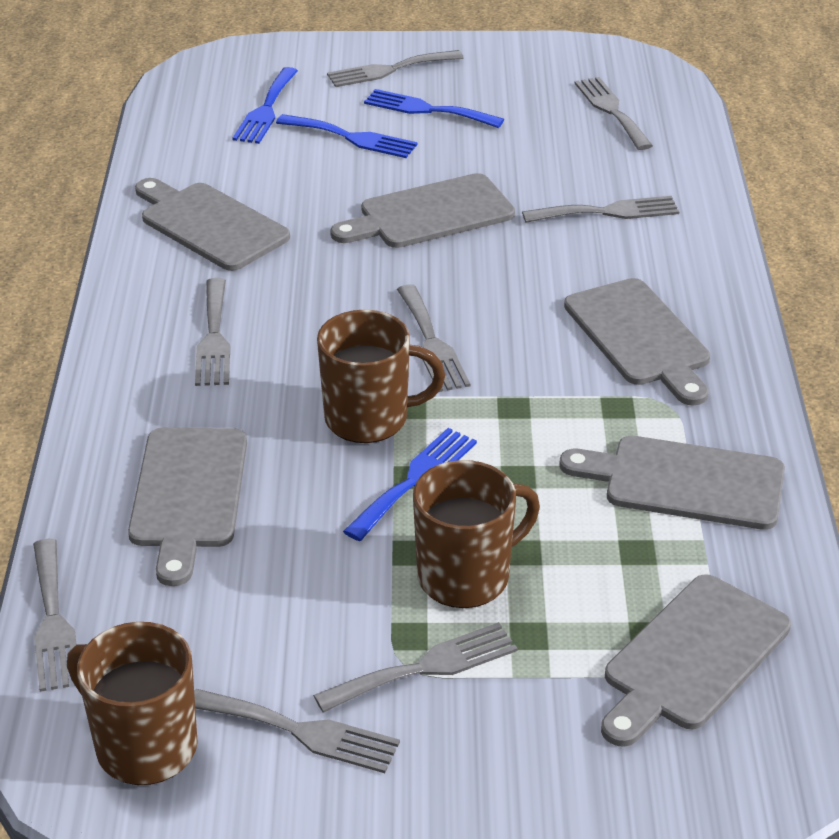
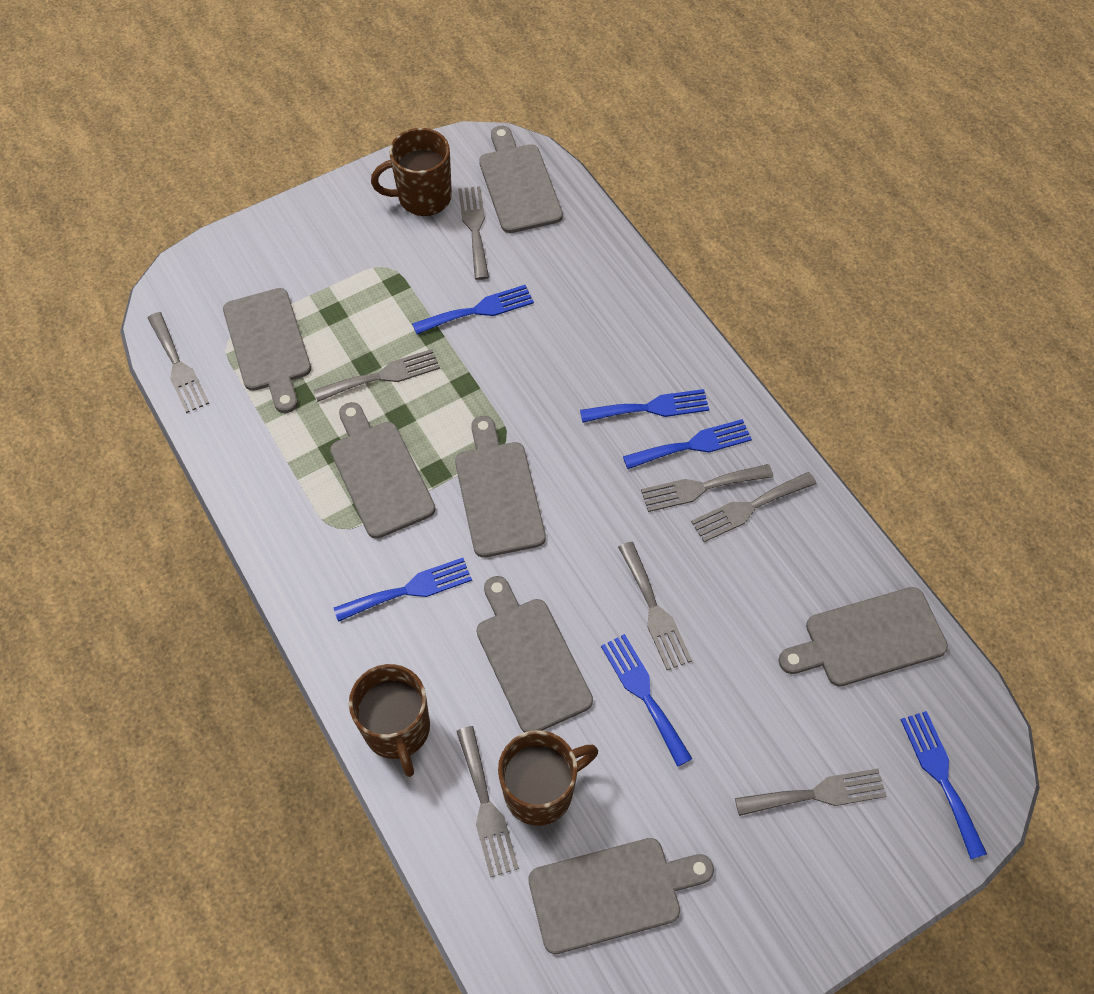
blue fork: [232,67,298,144] [276,114,418,158] [343,428,477,541] [364,89,504,128] = 4 -> [334,558,472,622] [412,285,534,334] [580,389,709,423] [601,634,693,767] [623,419,752,469] [900,711,987,859] = 6
grey cutting board: [128,428,247,586] [135,178,290,271] [330,173,515,248] [559,436,785,530] [564,278,710,406] [601,574,791,747] = 6 -> [223,288,311,413] [330,402,435,539] [455,416,546,558] [476,576,593,733] [479,126,563,233] [528,838,714,954] [778,587,948,687] = 7

